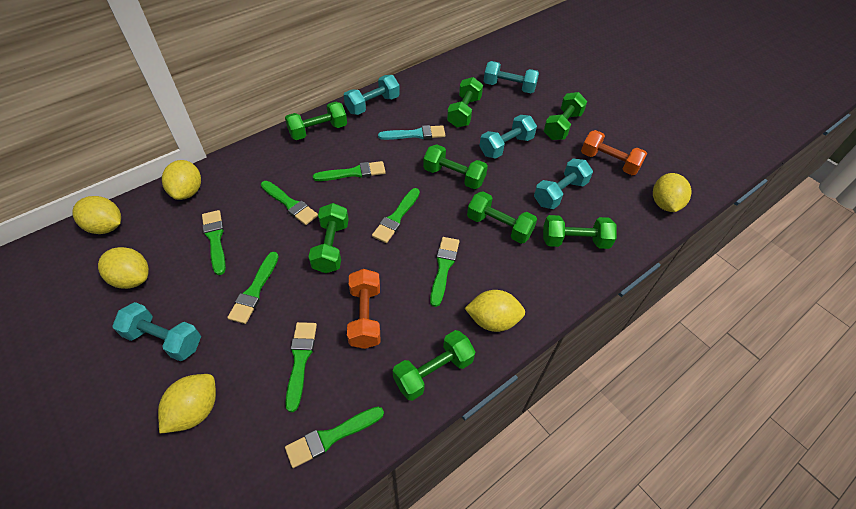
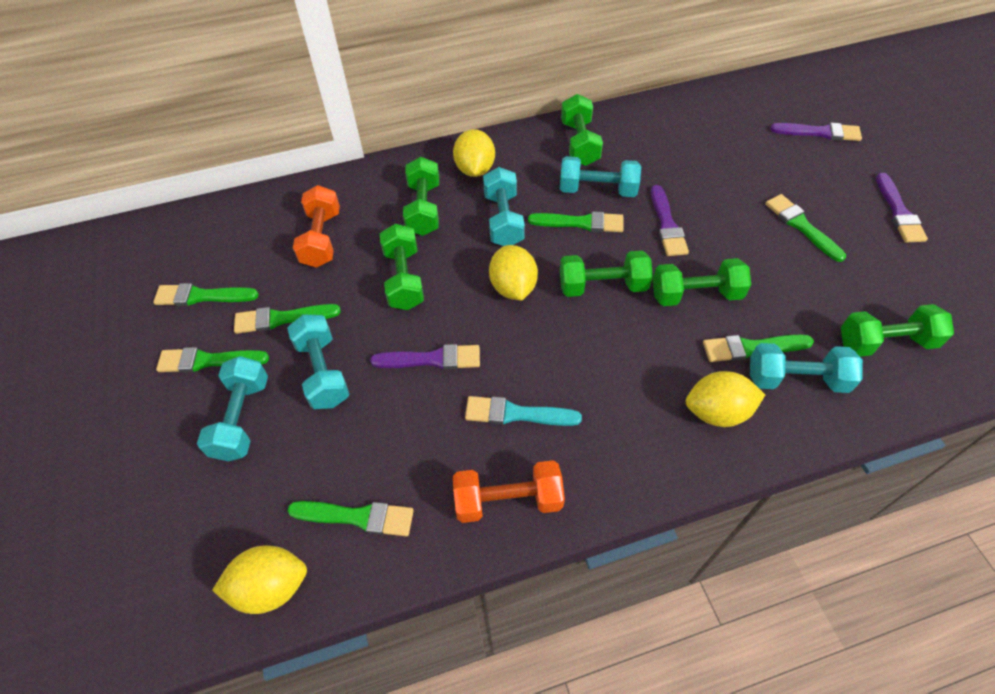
green brush: [202,210,226,275] [227,252,279,324] [261,181,318,225] [285,322,317,412] [285,406,384,468] [313,161,386,181] [372,188,420,243] [430,237,459,307] = 8 -> [153,283,259,306] [156,347,269,373] [234,304,341,334] [287,501,414,537] [528,211,623,232] [703,334,814,362] [765,194,846,262] = 7
green dumbbell: [285,102,347,140] [309,203,349,273] [393,330,475,401] [423,144,488,189] [447,77,483,128] [467,191,537,244] [543,215,617,249] [544,92,587,140] = 8 -> [379,224,424,310] [403,157,439,236] [560,251,653,297] [561,94,603,166] [653,258,751,306] [841,304,954,357] = 6
purple brush: none = 0 -> [370,344,480,370] [651,185,689,256] [770,123,862,141] [876,173,928,242] = 4
yellow lemon: [72,196,121,234] [98,247,149,289] [158,374,216,434] [162,160,201,200] [464,290,525,332] [653,173,692,212] = 6 -> [212,546,307,614] [453,129,495,177] [489,245,538,301] [686,371,765,427] = 4

